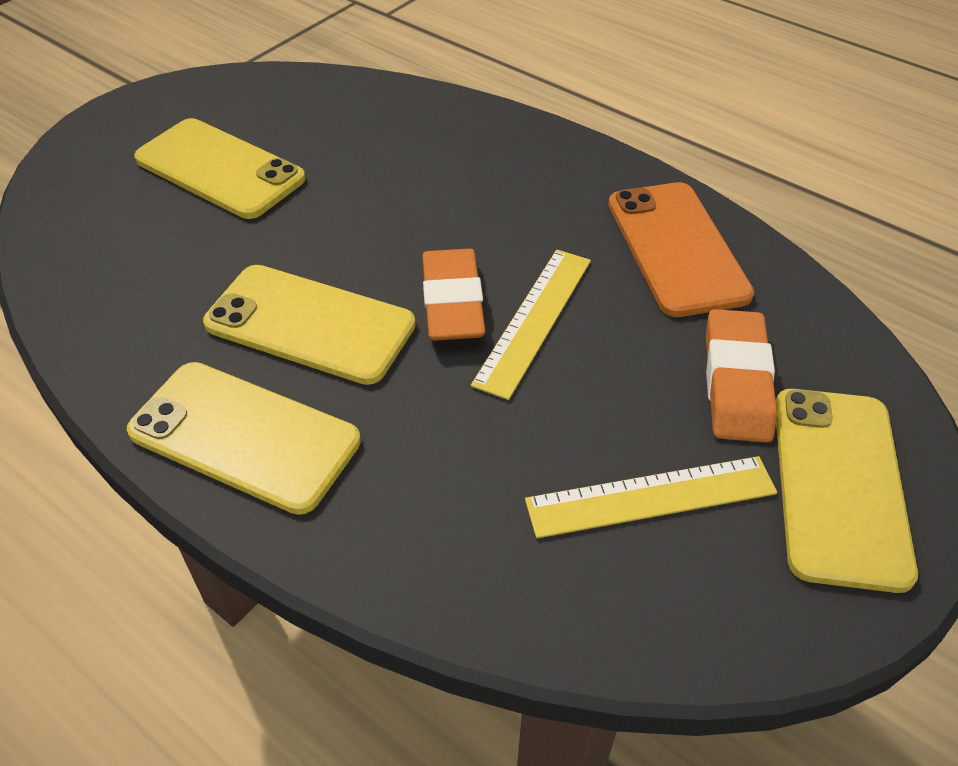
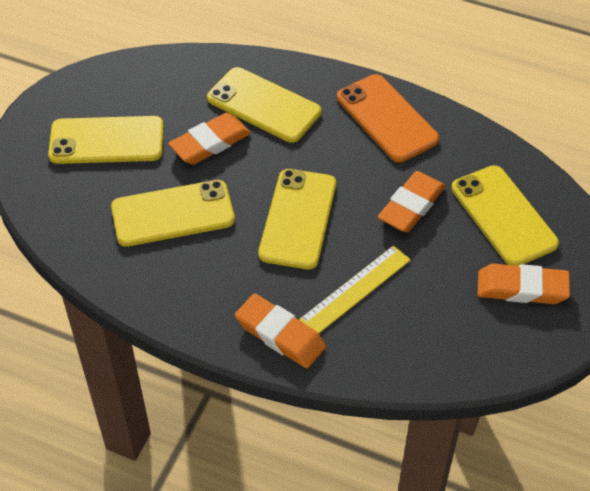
orange eraser: [422,249,486,341] [706,309,777,443] = 2 -> [168,113,251,165] [235,294,326,368] [378,171,446,232] [478,264,570,304] = 4
yellow phone: [127,362,361,515] [134,118,305,219] [203,265,416,385] [776,389,918,593] = 4 -> [48,116,164,164] [111,180,235,247] [207,67,321,143] [258,169,336,269] [451,165,559,266] = 5
yellow ruler: [471,250,591,400] [525,456,777,538] = 2 -> [299,246,411,333] = 1

